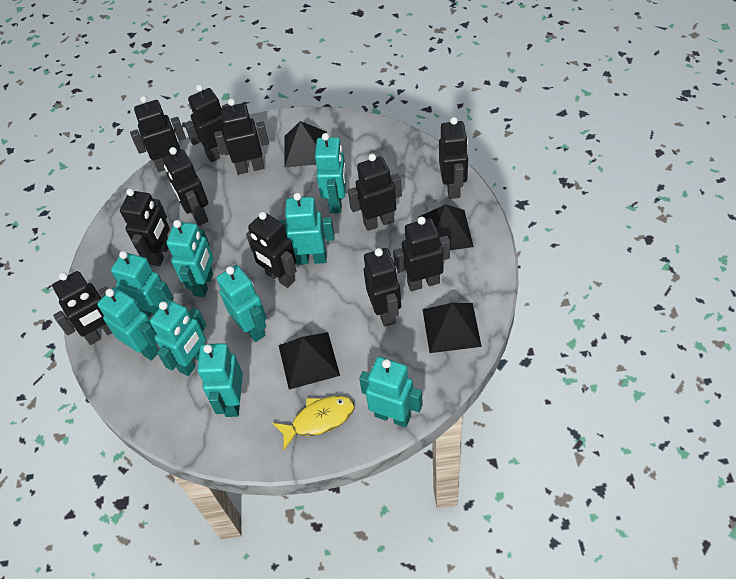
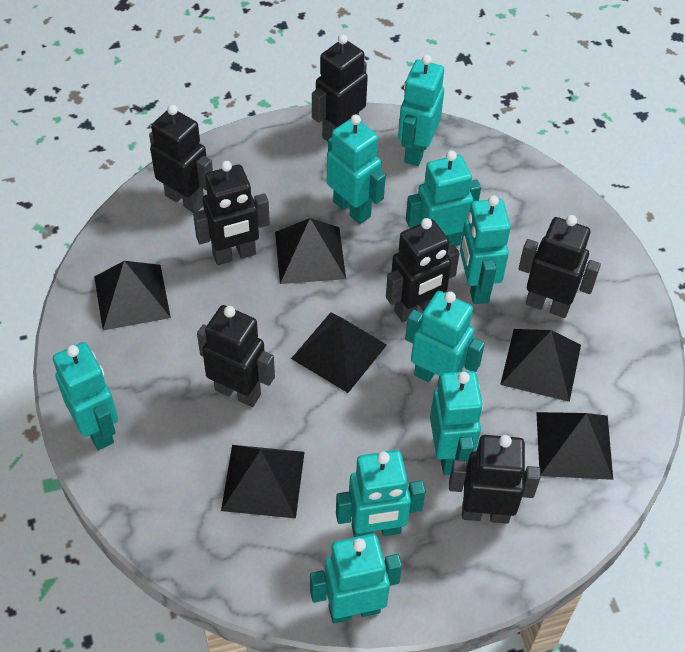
black pyramid: [278,332,340,390] [284,121,327,168] [418,204,474,250] [422,303,482,353] = 4 -> [94,261,171,330] [221,445,305,518] [275,218,346,284] [291,312,387,393] [500,329,581,402] [536,412,613,480] = 6
black robot: [52,271,112,345] [120,188,170,266] [130,96,186,172] [163,147,208,226] [184,84,230,163] [214,99,269,175] [246,212,296,288] [348,154,402,231] [364,248,401,327] [393,216,450,291] [439,117,468,199] = 11 -> [149,105,213,213] [193,161,270,265] [197,305,275,407] [312,34,368,141] [386,218,460,322] [449,435,540,523] [519,215,601,318] = 7
yellow fish: [272,396,355,450] = 1 -> none = 0

